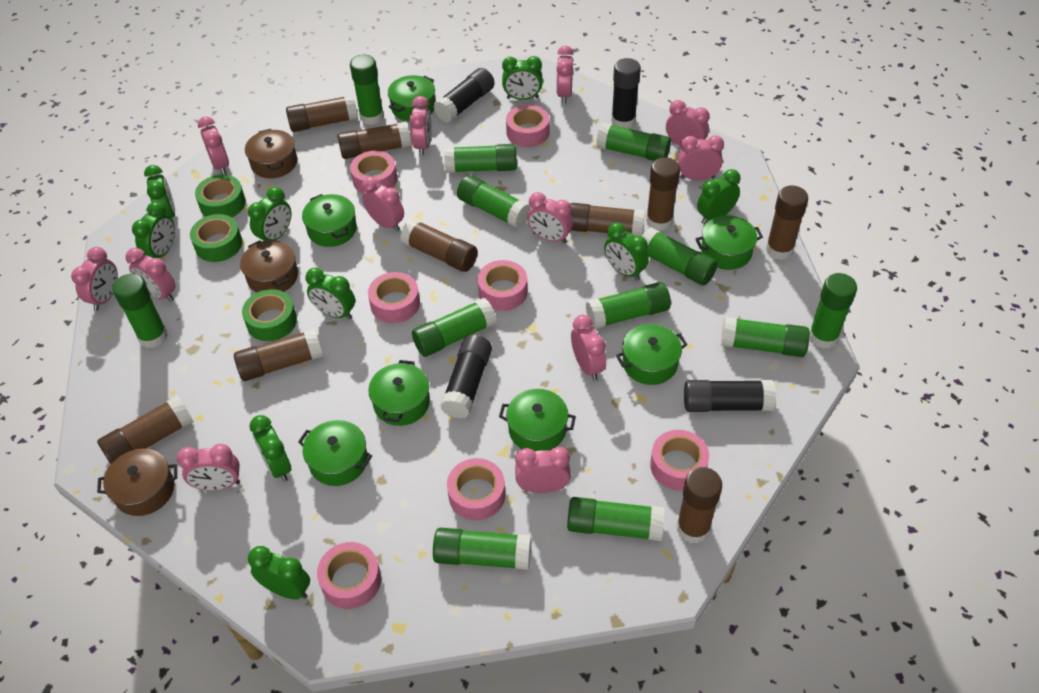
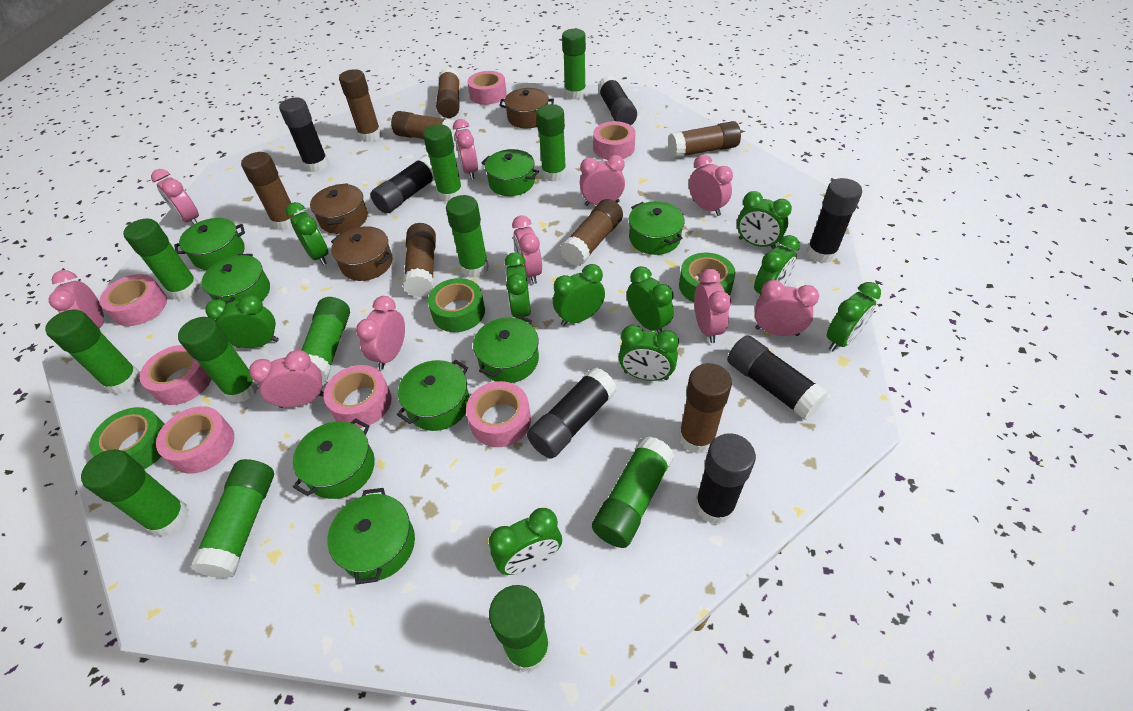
black glue stick: [433,68,495,123] [440,335,492,419] [611,58,641,129] [684,380,776,412] = 4 -> [279,98,329,172] [370,156,435,214] [527,367,617,459] [598,76,637,125] [695,433,756,525] [727,335,828,420] [807,178,862,263] = 7
brown glue stick: [97,396,193,464] [234,329,323,381] [286,95,358,132] [338,122,411,159] [400,219,478,272] [570,203,645,236] [646,157,680,231] [677,467,722,544] [766,185,808,260] = 9 -> [241,152,297,230] [339,69,381,142] [391,111,459,143] [403,223,436,298] [436,68,460,118] [560,199,623,266] [668,121,741,158] [679,363,732,454] = 8
green clock: [132,202,175,258] [144,165,175,218] [248,187,291,241] [248,546,310,600] [250,415,291,482] [305,268,355,320] [502,56,543,100] [604,223,649,280] [697,169,740,224] = 9 -> [206,295,279,348] [286,202,328,265] [489,508,562,575] [504,252,531,318] [553,264,605,326] [619,325,679,381] [627,266,674,333] [737,191,792,249] [754,235,800,296] [827,282,881,351] = 10
green pot: [298,420,372,486] [302,194,357,247] [368,360,430,426] [388,75,435,121] [499,389,576,451] [616,324,687,385] [695,215,763,270] = 7 -> [174,218,245,270] [202,254,270,304] [293,418,375,499] [327,488,415,585] [397,360,470,431] [473,316,539,383] [481,149,539,196] [628,201,685,255] = 8
pink clock: [71,247,118,311] [126,248,176,302] [177,444,240,491] [198,116,229,175] [362,177,404,232] [409,96,432,156] [515,447,571,493] [527,192,573,244] [556,46,574,104] [571,315,606,381] [666,100,710,147] [678,135,724,180] = 12 -> [49,270,104,328] [151,169,199,224] [249,350,324,408] [356,296,405,370] [453,119,478,179] [512,215,542,284] [580,155,625,206] [689,154,733,216] [694,269,731,343] [755,280,819,336] = 10

